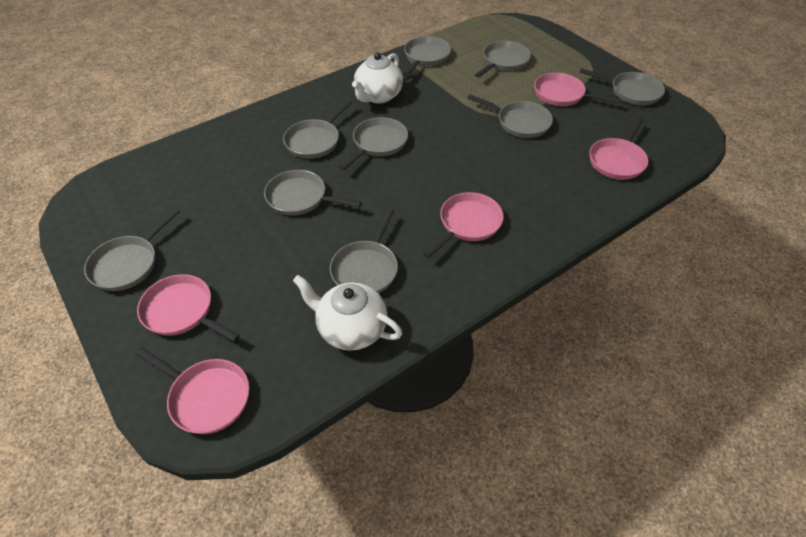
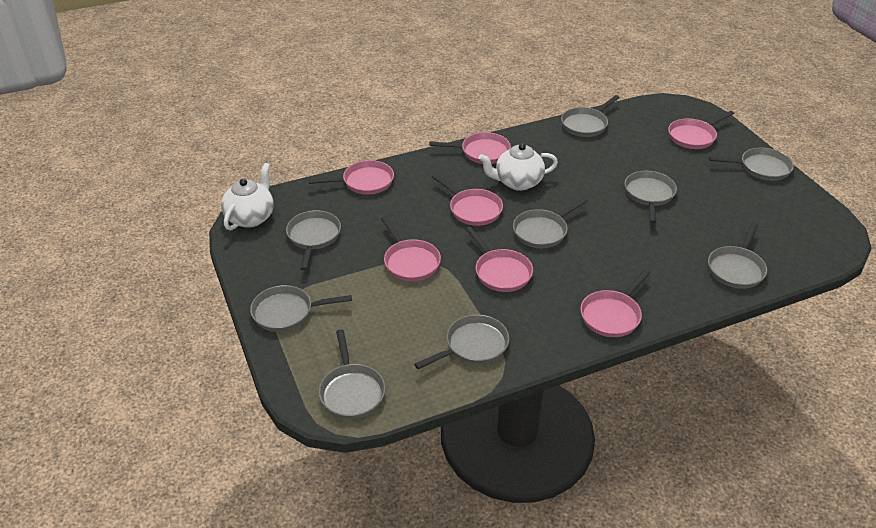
pink pan: [135,347,249,434] [137,274,240,342] [423,192,504,258] [534,73,621,106] [589,117,648,180] = 5 -> [308,160,394,195] [381,216,441,281] [429,132,511,164] [431,174,503,226] [465,227,533,292] [580,269,650,337] [668,111,734,149] = 7

